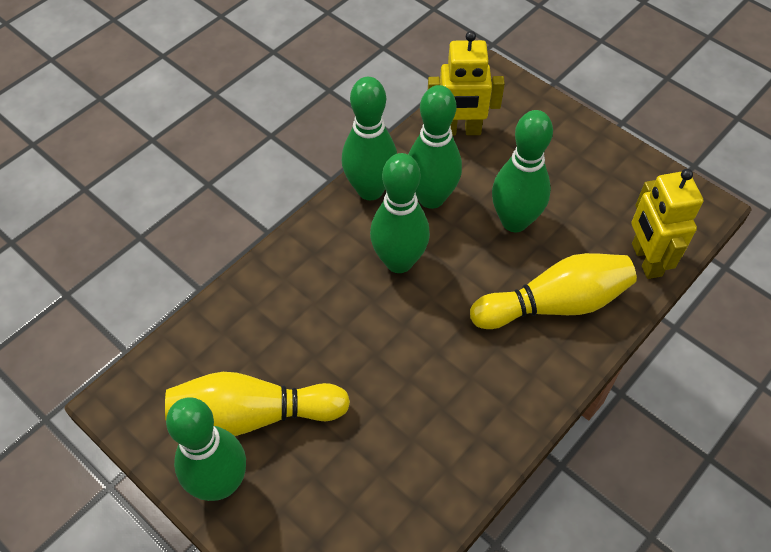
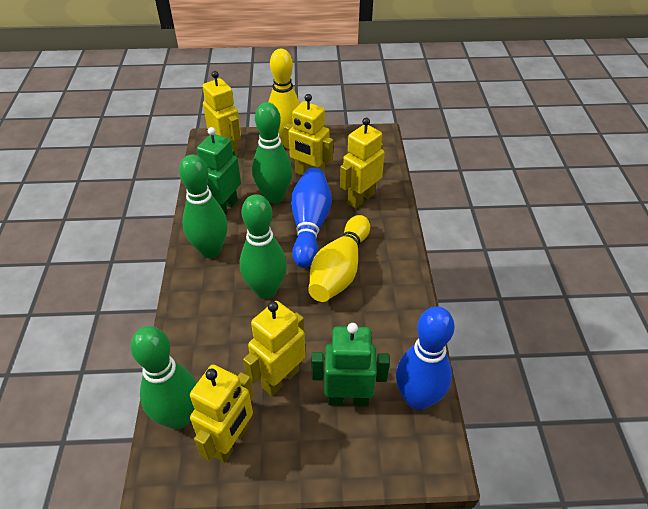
blue bowling pin: none = 0 -> [291,167,332,268] [396,306,455,410] = 2
green bowling pin: [166,397,246,501] [342,77,397,200] [370,153,430,273] [408,85,462,209] [492,110,553,232] = 5 -> [131,326,197,429] [179,155,228,258] [239,194,287,299] [252,102,292,203] = 4
green robot: none = 0 -> [197,127,241,215] [311,323,390,406] = 2
yellow robot: [428,31,505,136] [632,169,703,279] = 2 -> [190,365,253,463] [202,71,241,156] [243,301,306,396] [283,94,333,176] [340,118,385,209] = 5

